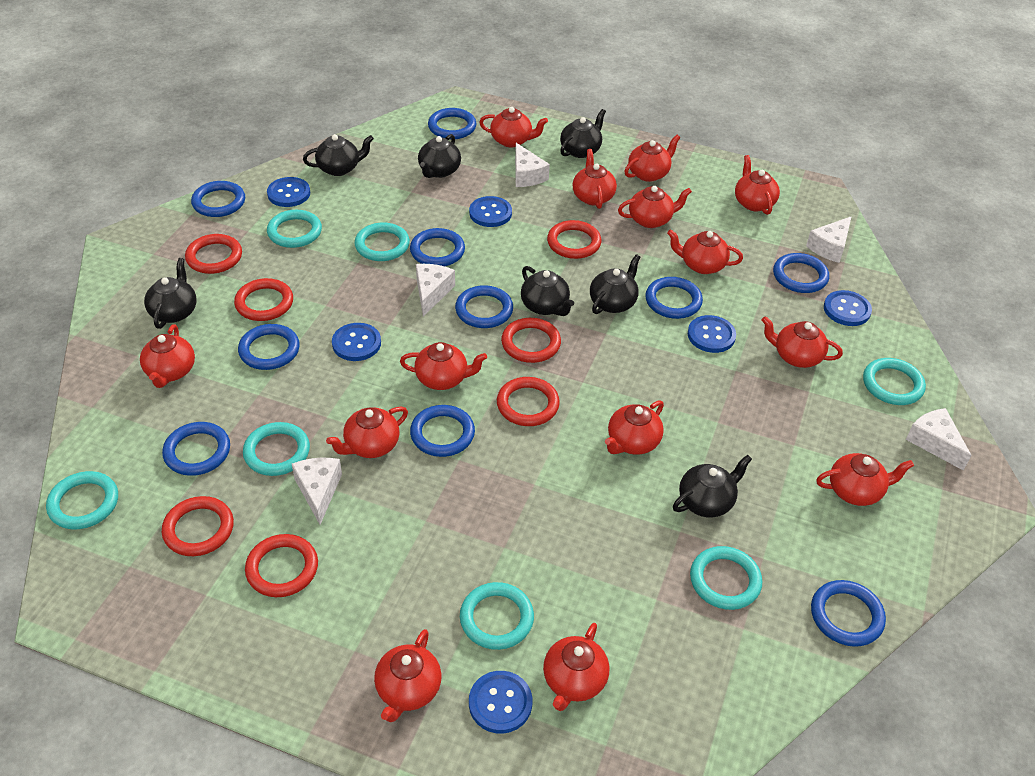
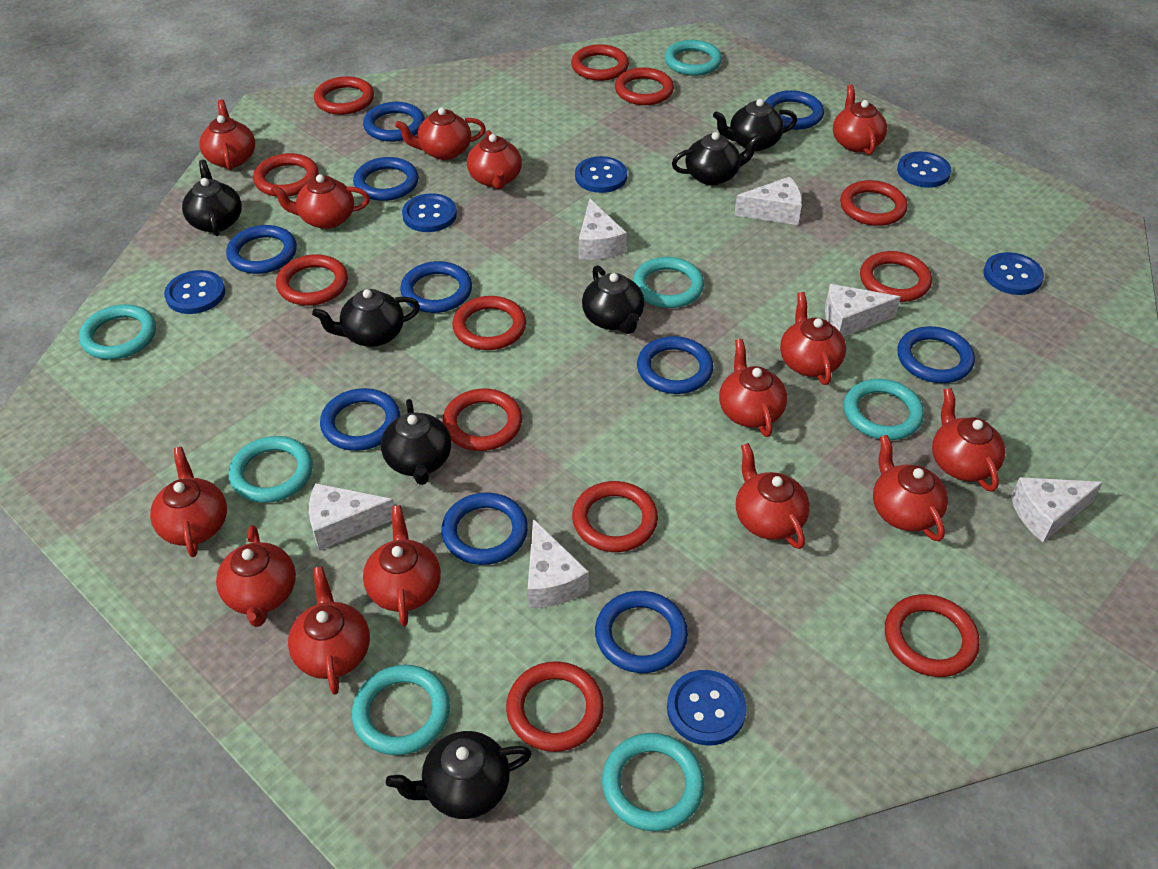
red ring: [162,496,234,556] [185,234,242,274] [234,278,293,321] [245,534,318,597] [497,377,560,426] [501,318,561,363] [547,220,601,259] = 7 -> [253,153,319,197] [276,254,348,306] [314,76,374,115] [442,389,522,451] [452,296,526,350] [506,661,604,752] [571,44,629,81] [572,481,658,552] [615,68,674,105] [840,180,908,226] [860,251,932,302] [885,594,980,677] = 12
white cheese: [292,458,342,525] [416,264,455,316] [515,143,550,187] [806,216,852,263] [906,408,972,471] = 5 -> [309,483,394,551] [528,519,589,608] [579,199,627,260] [734,177,802,225] [825,284,901,337] [1011,477,1103,542] = 6

